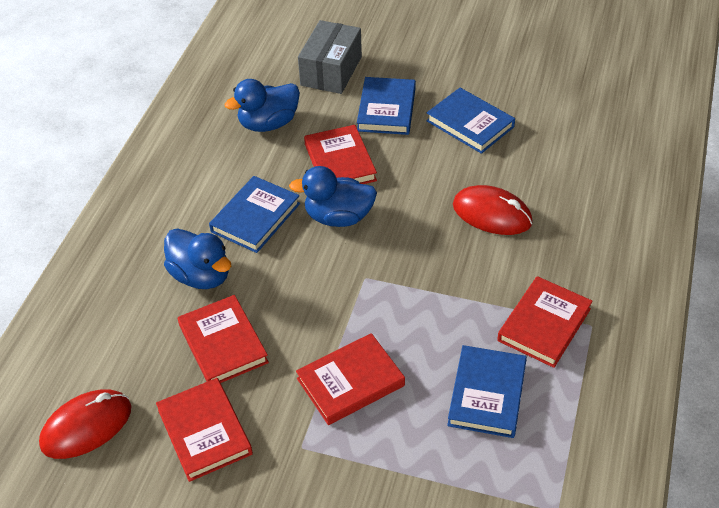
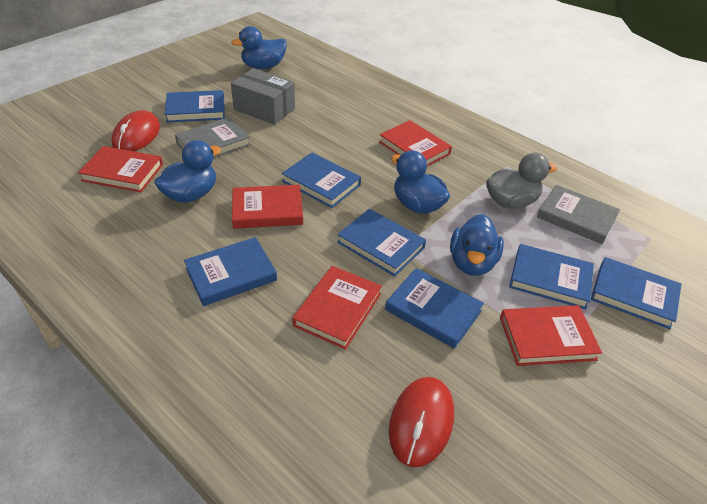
blue book: [209,176,300,253] [357,77,416,135] [426,88,515,154] [447,345,527,438] = 4 -> [165,90,225,122] [184,237,277,306] [282,152,361,208] [337,209,426,277] [385,268,484,349] [509,244,594,309] [591,257,682,329] = 7
blue duck: [164,228,231,289] [225,79,300,132] [289,166,377,227] = 3 -> [154,140,221,203] [231,26,287,69] [391,150,450,214] [450,214,504,276] = 4
grey book: none = 0 -> [175,117,251,158] [537,185,620,244] = 2
grey duck: none = 0 -> [486,153,557,209] = 1

